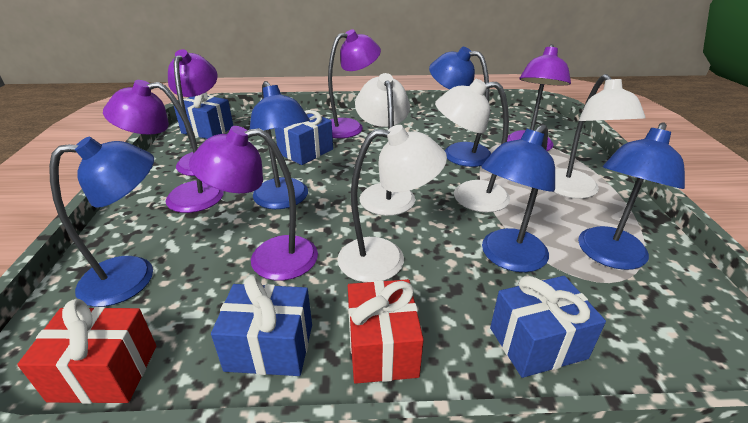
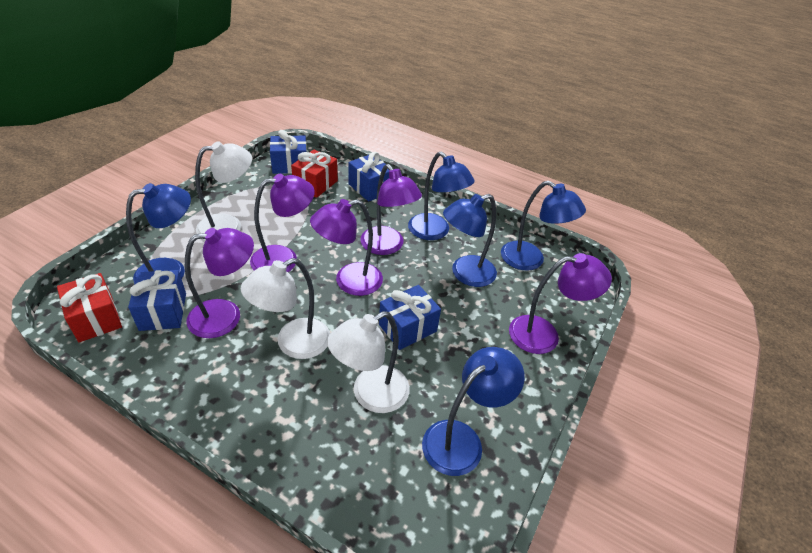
white lamp: [337,125,447,282] [355,73,415,216] [435,79,510,212] [554,74,646,199] = 4 -> [195,141,252,241] [241,258,330,359] [327,311,410,413] = 3

